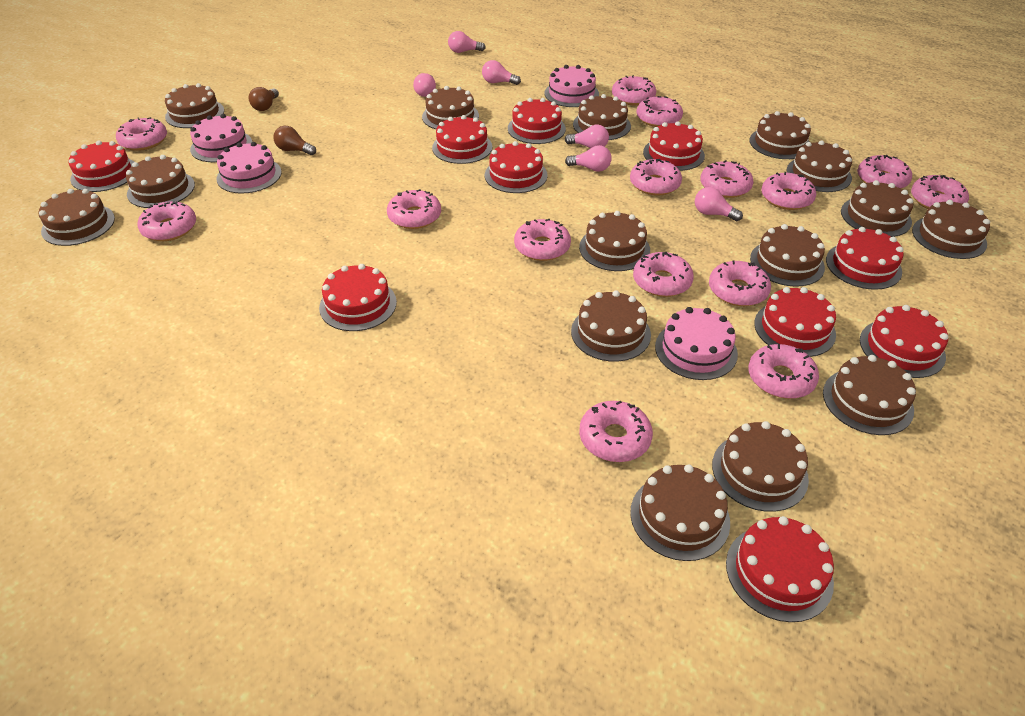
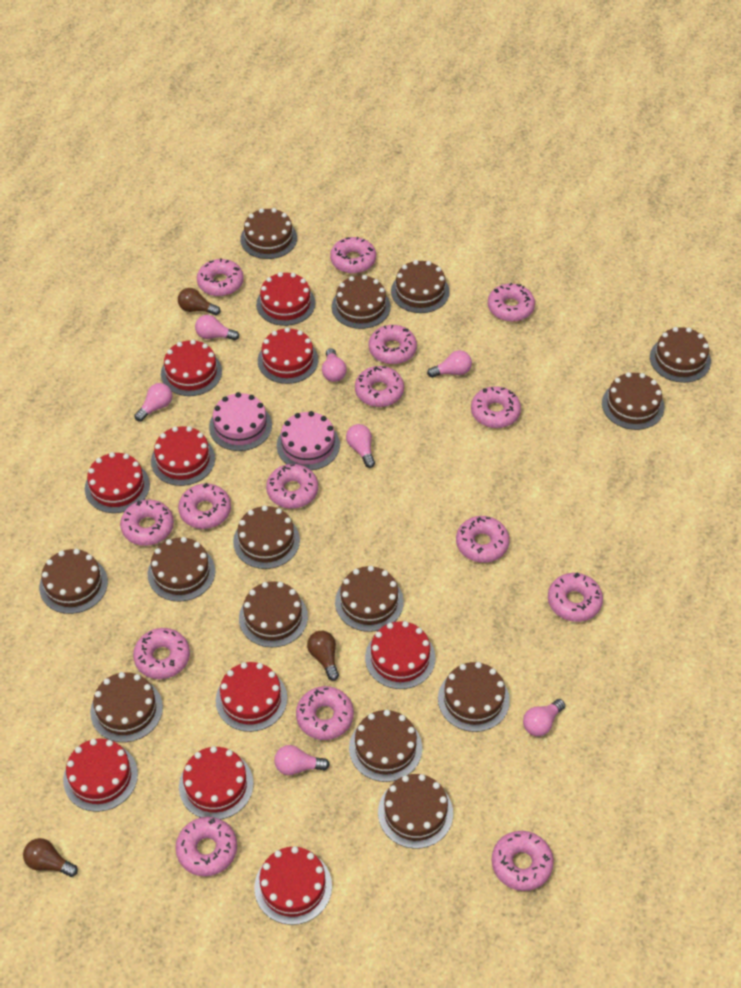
brown cake: [39,189,115,246] [126,155,195,208] [165,83,224,128] [422,86,479,129] [571,290,651,362] [573,94,631,140] [579,211,650,271] [630,464,730,561] [712,421,809,512] [750,111,811,159] [750,224,825,287] [786,140,852,192] [823,355,916,435] [841,180,913,237] [912,200,990,259] = 15 -> [39,549,108,614] [90,672,163,742] [148,537,215,602] [233,505,300,569] [239,581,308,648] [240,208,297,259] [332,275,391,329] [335,566,404,632] [349,710,422,782] [378,774,453,849] [391,260,450,313] [438,662,510,732] [602,372,664,430] [650,327,711,383] = 14
brown light bulb: [249,87,279,111] [273,126,316,155] = 2 -> [23,838,78,877] [178,288,220,315] [307,631,339,681] = 3
pink cake: [190,114,252,162] [217,142,282,194] [545,65,599,107] [655,307,738,380] = 4 -> [209,392,272,451] [277,411,340,470] = 2
pink light bulb: [413,73,436,97] [448,31,486,53] [482,60,521,85] [565,125,609,149] [565,145,612,172] [695,187,743,221] = 6 -> [134,383,172,422] [195,315,239,341] [274,745,330,775] [322,348,347,382] [346,424,375,468] [427,350,472,378] [523,699,565,736] = 7

